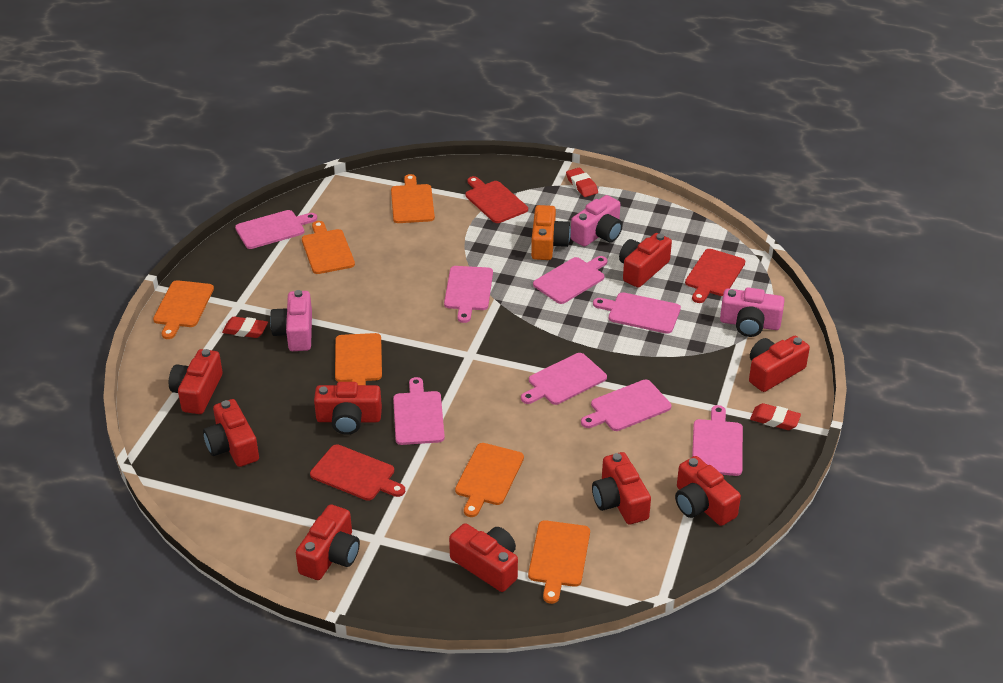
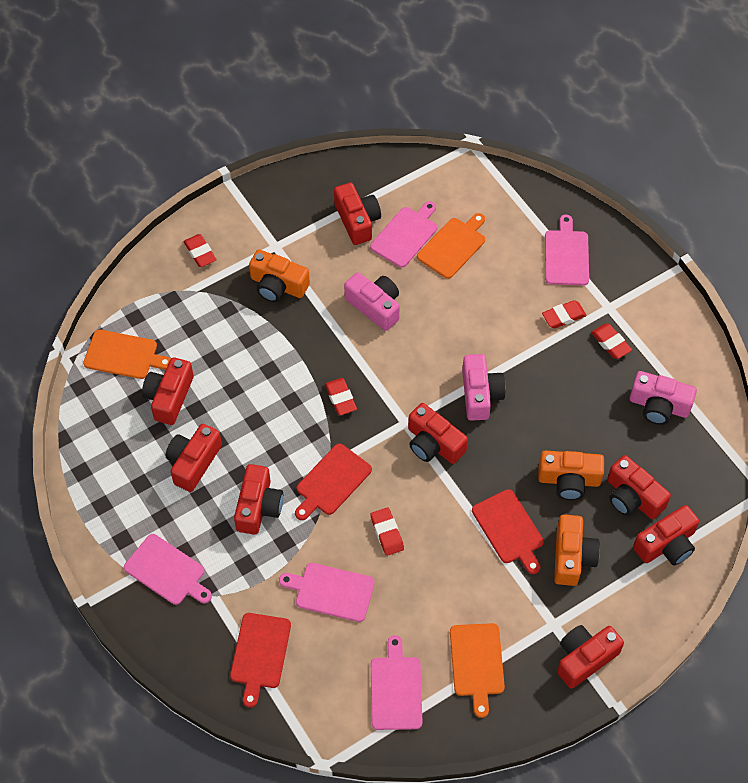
orange camera: [531,205,571,260] = 1 -> [249,249,310,302] [538,450,604,500] [554,514,600,586] = 3
orange cutting board: [153,280,214,339] [302,221,355,274] [335,333,382,385] [391,174,435,223] [455,443,524,517] [528,520,590,604] = 6 -> [83,330,171,379] [417,213,485,279] [450,623,505,718] = 3
pink cutting board: [235,210,317,249] [393,377,445,445] [444,266,493,323] [521,353,607,405] [533,256,608,304] [581,380,671,431] [593,292,681,334] [692,405,743,476] = 8 -> [124,534,212,605] [279,563,375,622] [370,201,437,268] [371,635,422,730] [545,215,589,286] = 5
red camera: [169,349,223,414] [203,399,259,467] [296,504,360,580] [314,382,382,435] [449,523,518,592] [592,452,651,524] [619,233,672,288] [675,456,741,526] [749,336,810,392] = 9 -> [142,357,194,425] [166,424,222,492] [234,464,283,535] [334,183,381,245] [408,403,468,464] [557,625,624,689] [607,455,671,520] [633,505,699,566] = 8
red eraser: [222,316,268,338] [566,168,598,197] [750,403,801,430] = 3 -> [184,234,217,267] [325,378,357,415] [370,507,404,556] [542,300,587,328] [591,324,632,359] = 5

